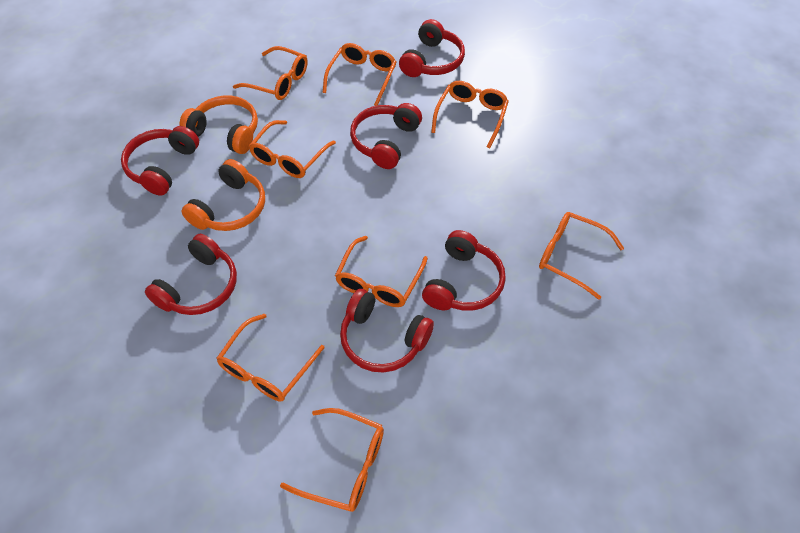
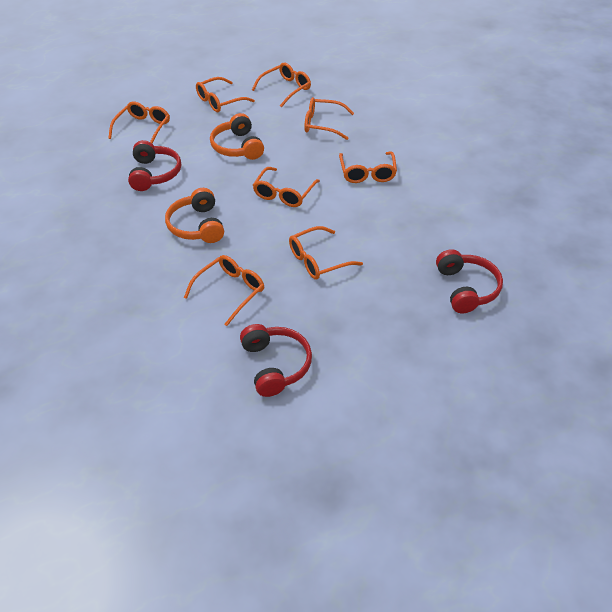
red headphones: [121,126,199,196] [145,234,237,315] [340,289,434,372] [350,103,422,169] [399,19,465,77] [422,230,506,311] = 6 -> [128,140,181,191] [240,324,312,397] [436,249,503,313] = 3

